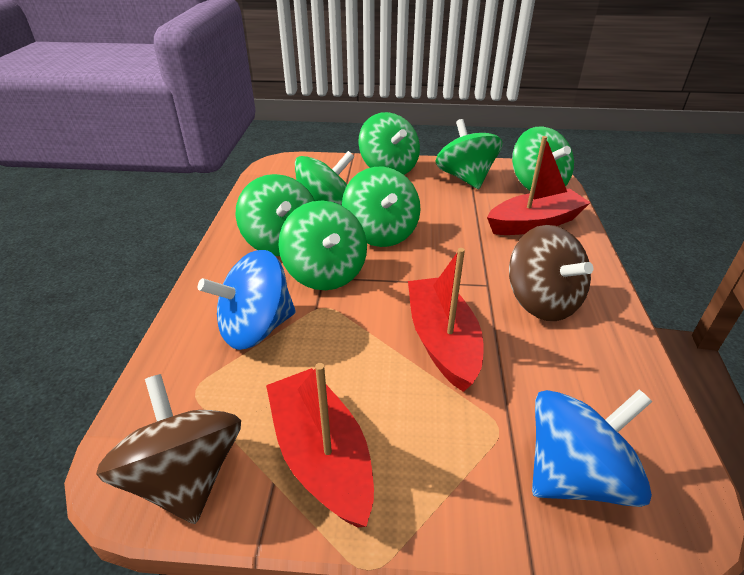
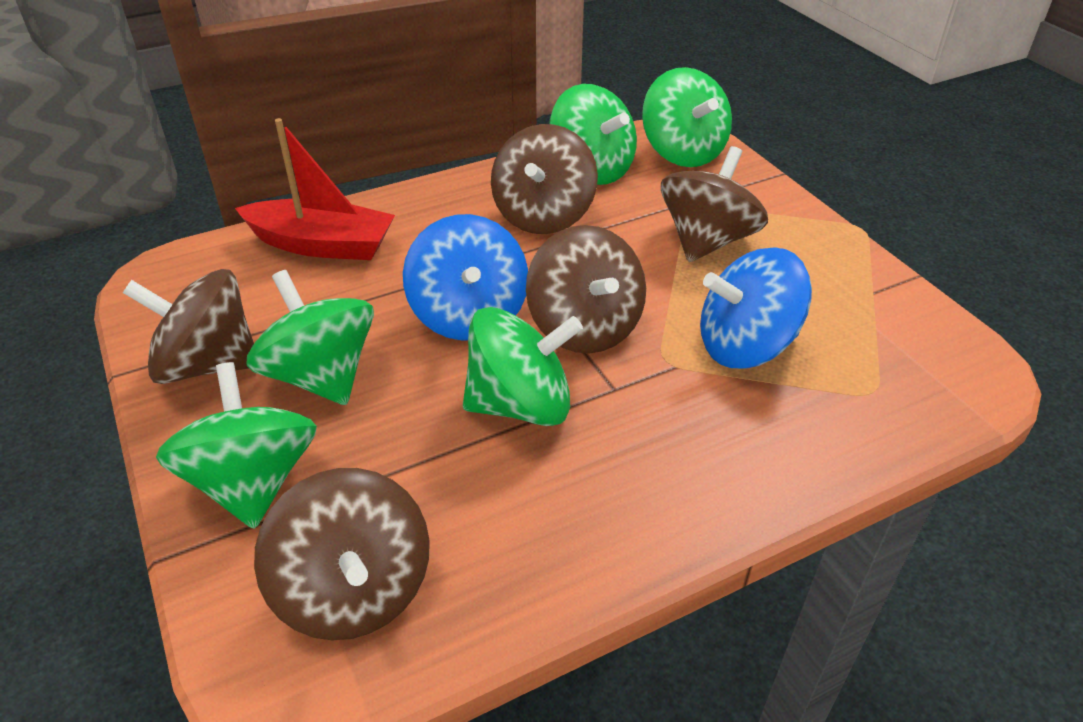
brown spinning top: [96,374,241,524] [509,225,593,321] = 2 -> [123,269,254,384] [254,468,430,640] [491,124,598,234] [526,225,646,353] [661,146,768,262] = 5
green spinning top: [235,174,315,256] [278,201,367,290] [295,151,354,205] [342,167,421,247] [358,112,420,175] [436,119,503,189] [512,126,574,191] = 7 -> [156,362,317,529] [246,270,374,405] [463,307,583,426] [550,84,637,185] [642,67,732,167] = 5
red boat: [266,363,374,528] [408,248,483,392] [487,136,591,235] = 3 -> [235,118,395,260] = 1

